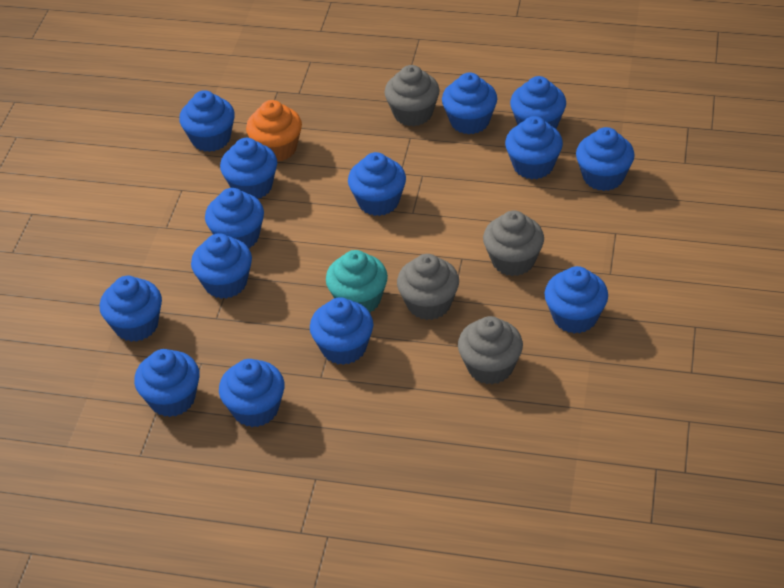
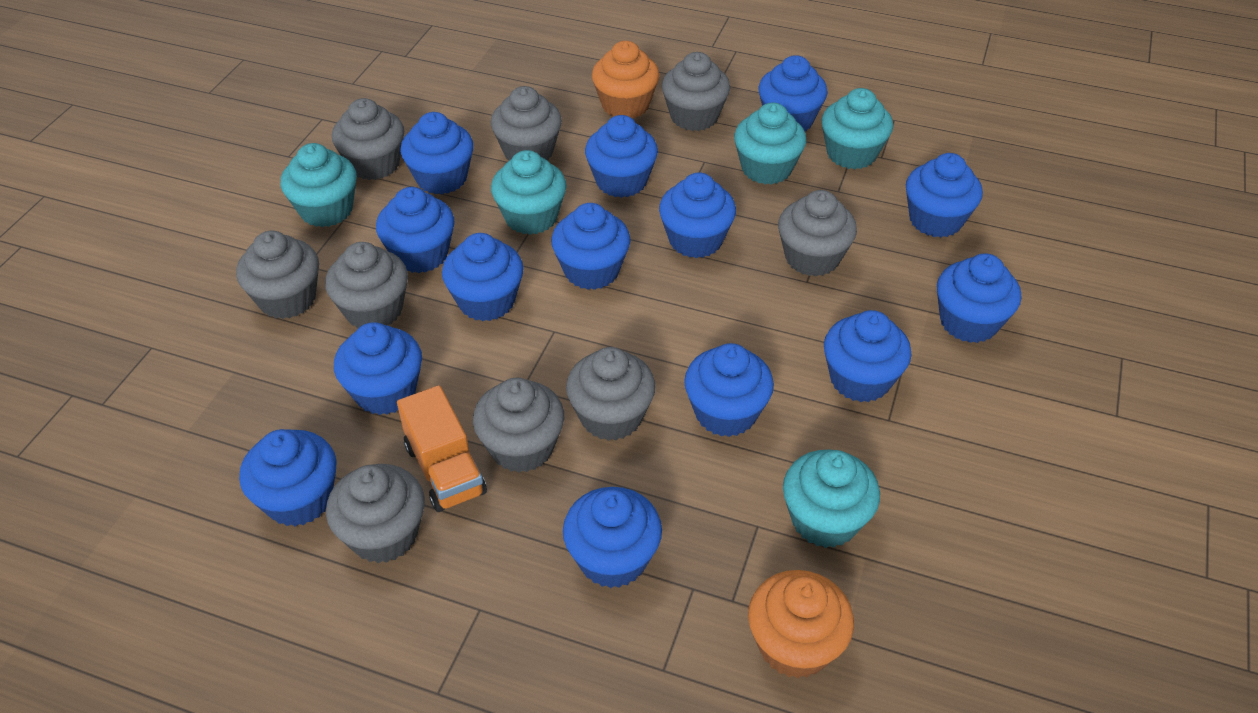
grey cupcake: [384,65,439,126] [397,254,459,320] [458,316,523,385] [483,211,544,276] = 4 -> [236,231,319,319] [325,242,408,328] [326,464,425,563] [332,98,404,180] [473,378,564,473] [491,86,562,161] [566,347,656,441] [662,52,730,131] [778,190,857,277] = 9
orange cupcake: [246,100,302,162] = 1 -> [592,41,660,118] [748,570,854,678] = 2
orange truck: none = 0 -> [397,385,487,512] = 1
turquoise cupcake: [326,250,388,312] = 1 -> [281,143,357,227] [491,150,567,235] [734,102,806,185] [783,450,880,548] [821,88,893,169] = 5

